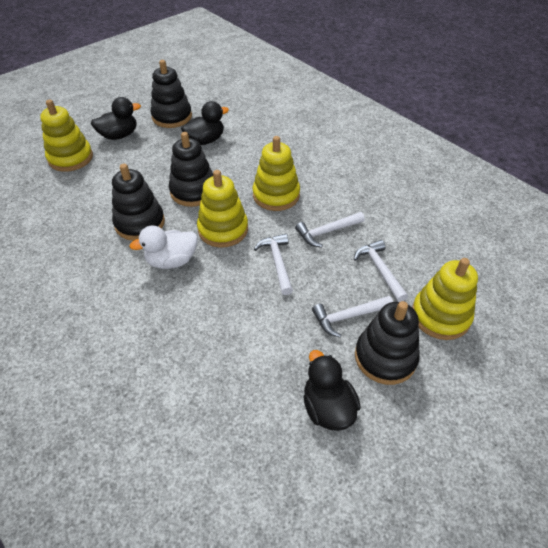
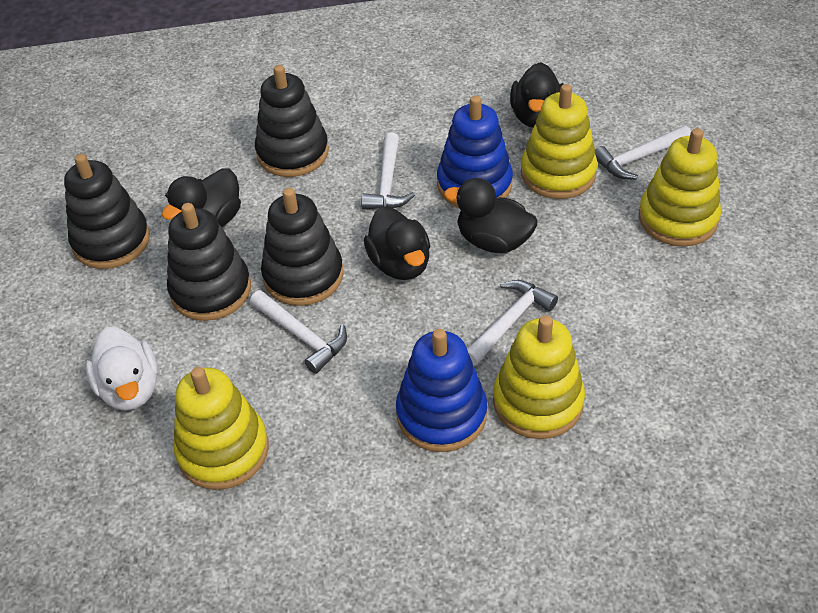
black duck: [91,97,141,140] [181,101,229,145] [304,350,361,431] = 3 -> [162,168,241,227] [364,206,430,280] [444,178,538,253] [510,62,563,128] = 4
blue stacking toy: none = 0 -> [396,329,487,452] [437,95,513,208] = 2

